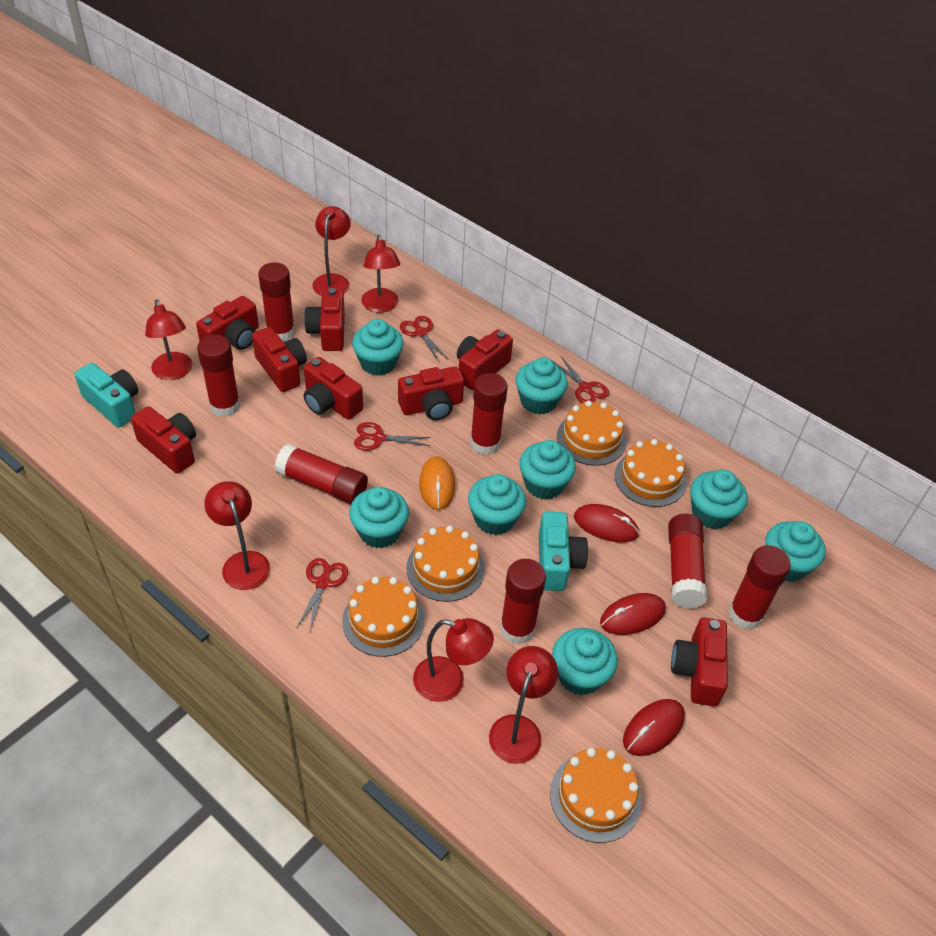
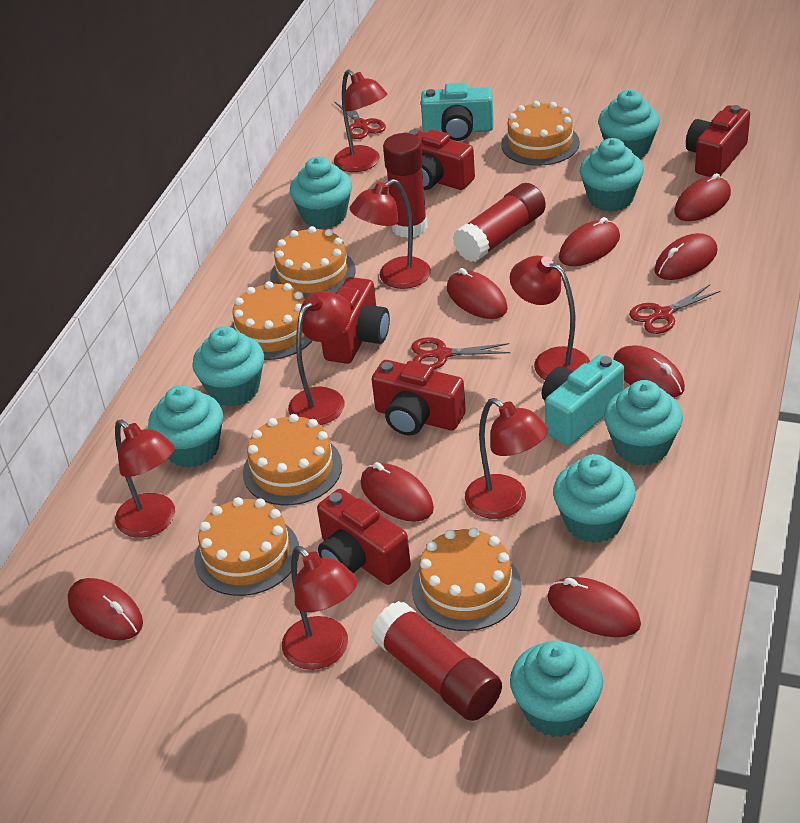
orange cake: [342,577,425,657] [406,526,485,602] [550,748,642,843] [557,401,626,466] [615,439,687,507] = 5 -> [195,497,299,596] [231,281,313,360] [243,414,342,505] [270,226,355,299] [412,527,521,631] [501,101,580,166] = 6
orange mouse: [419,456,455,510] = 1 -> none = 0
red camera: [131,406,196,474] [196,296,259,350] [252,327,307,392] [304,288,345,351] [304,357,363,420] [398,366,464,420] [457,329,513,390] [671,617,728,707] = 8 -> [317,489,411,585] [321,277,390,364] [372,360,466,436] [408,129,475,190] [686,105,750,177] = 5
red glue stick: [197,335,240,417] [258,262,295,342] [275,444,368,504] [470,373,508,455] [500,559,546,644] [668,514,707,609] [729,545,791,629] = 7 -> [371,601,502,721] [383,133,428,238] [453,183,546,262] = 3
red lamp: [145,299,193,380] [204,481,270,590] [312,206,351,296] [361,235,400,313] [413,618,494,702] [489,646,558,764] = 6 -> [115,419,175,538] [282,546,357,670] [288,291,351,425] [334,70,387,172] [350,179,431,289] [465,398,548,519] [510,255,590,380] = 7
red mouse: [574,504,639,543] [600,593,666,635] [623,699,685,756] = 3 -> [68,578,143,640] [361,462,434,522] [447,268,508,319] [547,577,641,637] [559,217,620,266] [613,345,685,398] [654,233,718,280] [674,173,731,221] = 8
red scissors: [296,558,348,631] [354,422,431,451] [400,316,449,362] [553,357,609,403] = 4 -> [334,101,386,139] [411,337,510,370] [629,285,720,334] = 3

